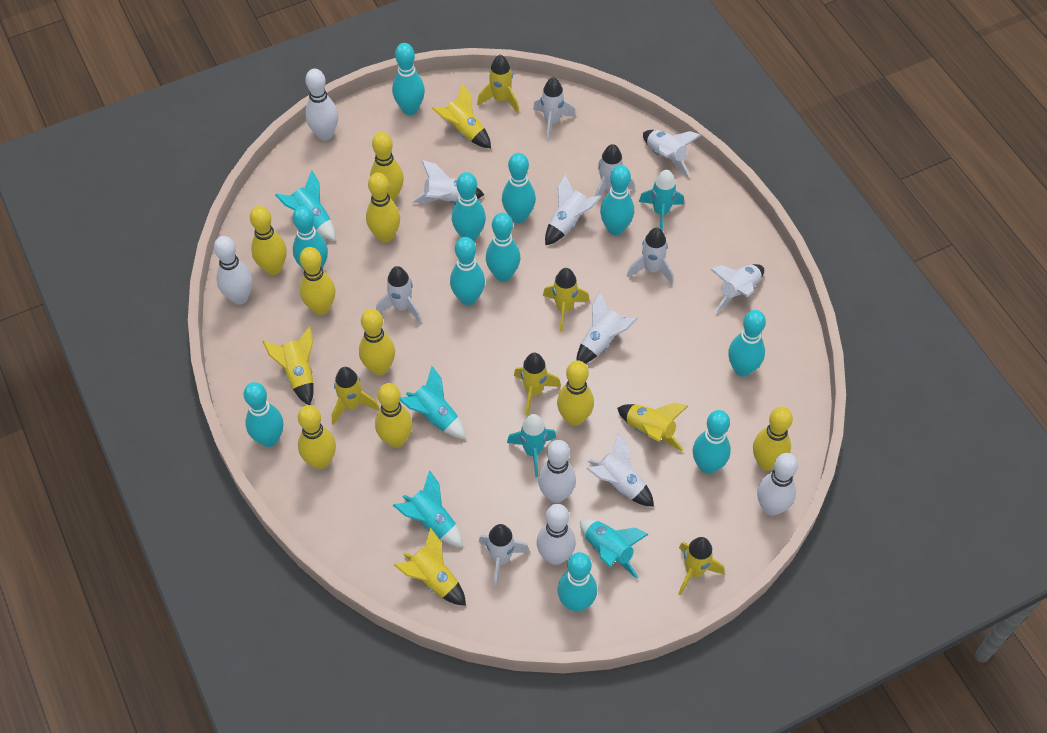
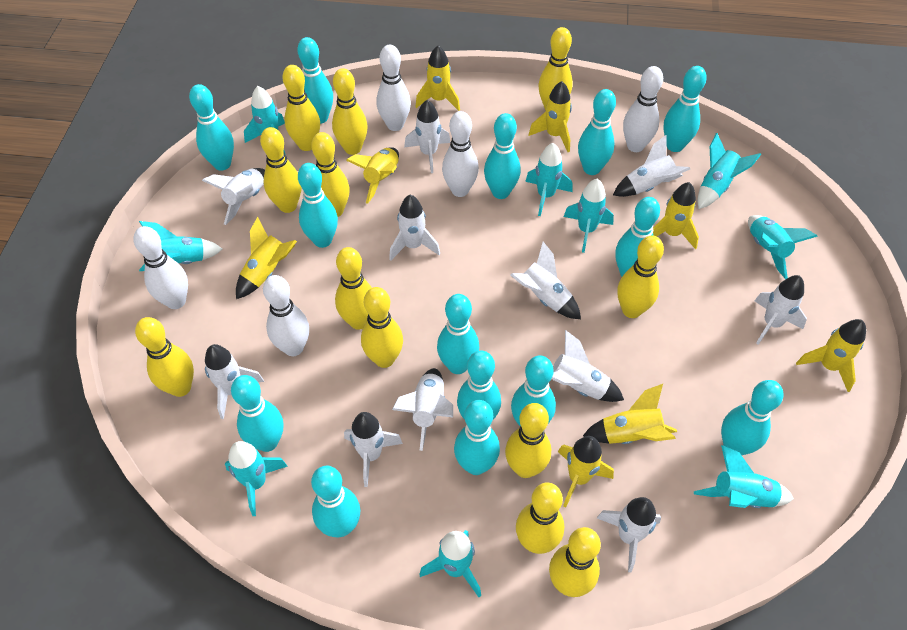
turquoise bowling pin: [244,382,283,447] [292,206,328,269] [392,43,425,115] [450,237,485,306] [452,172,486,241] [486,213,520,282] [502,153,536,223] [557,552,597,612] [600,165,634,235] [693,410,731,474] [728,310,766,377] = 11 -> [189,84,234,171] [231,375,283,452] [297,37,333,124] [298,163,338,248] [311,466,361,537] [437,294,479,374] [454,400,500,475] [457,350,501,420] [484,113,521,199] [511,355,556,426] [578,89,616,175] [615,197,660,276] [663,66,707,152] [721,380,783,455] = 14
turquoise rocket: [275,170,335,241] [393,470,463,547] [400,366,466,439] [507,414,556,477] [580,519,649,579] [639,170,684,230] = 6 -> [139,221,222,271] [225,441,288,516] [244,86,286,155] [420,530,481,597] [525,143,573,216] [564,179,614,253] [694,445,794,508] [697,133,761,209] [748,215,818,279] = 9
yellow bowling pin: [250,206,287,275] [298,405,336,469] [300,247,335,315] [359,309,395,376] [366,172,400,243] [370,132,404,202] [375,383,413,448] [557,361,594,426] [753,407,793,471] = 9 -> [135,317,194,397] [260,127,301,213] [282,65,320,151] [311,132,350,217] [332,68,368,155] [335,247,372,330] [361,287,403,368] [505,403,551,478] [516,483,564,554] [538,27,573,110] [549,527,601,597] [617,235,664,318] = 12
yellow rocket: [262,327,314,405] [332,367,379,425] [394,528,466,606] [432,83,491,148] [477,55,519,113] [514,353,561,415] [543,268,590,331] [617,403,688,451] [679,537,724,596] = 9 -> [236,216,297,299] [346,147,399,204] [415,45,460,111] [529,81,572,152] [558,436,614,507] [583,384,677,444] [653,182,699,249] [796,319,866,392] = 8

